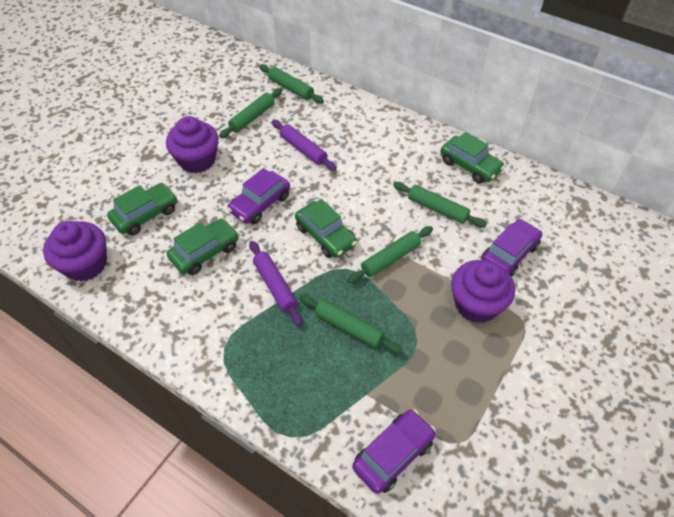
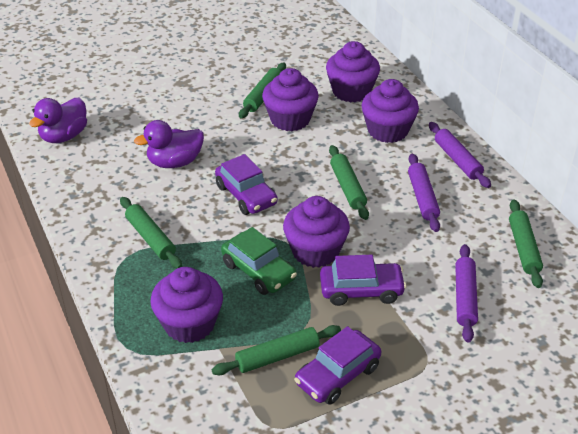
green car: [107,183,177,235] [167,219,239,275] [295,199,357,258] [441,132,505,184] = 4 -> [221,227,297,295] = 1
purple cupcake: [43,221,107,281] [166,116,218,173] [451,260,515,323] = 3 -> [150,267,223,343] [262,68,319,131] [283,196,350,268] [326,41,380,103] [362,79,419,143] = 5
purple duck: none = 0 -> [29,98,87,143] [134,120,204,168] = 2
purple rolling pin: [249,241,302,326] [272,120,337,171] = 2 -> [408,154,440,232] [429,122,491,188] [455,244,478,343] = 3

